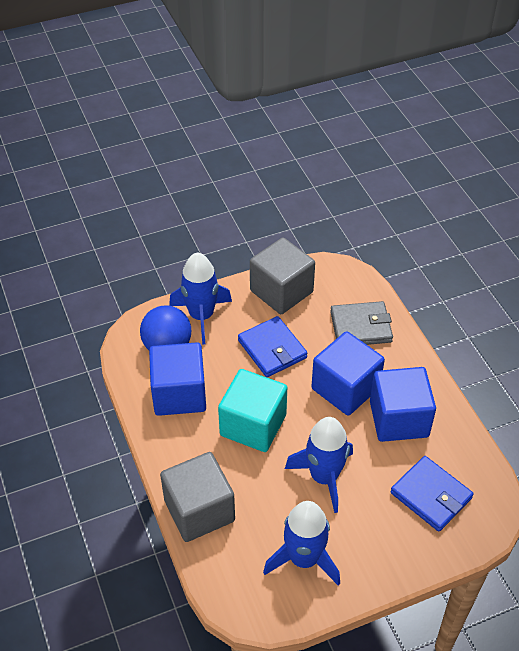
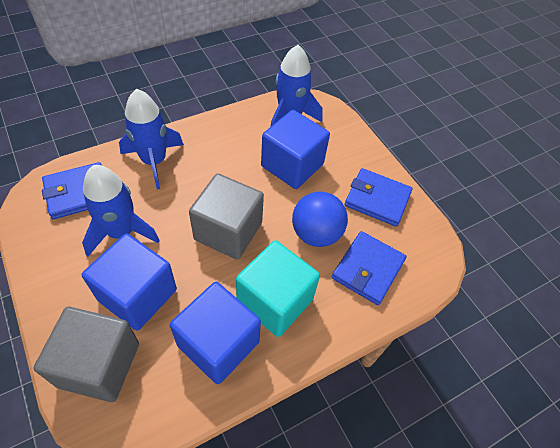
blue wallet: [238,316,307,377] [390,456,473,532] = 2 -> [42,162,102,219] [332,231,406,305] [344,168,412,227] = 3
grey wallet: [330,301,393,345] = 1 -> none = 0

